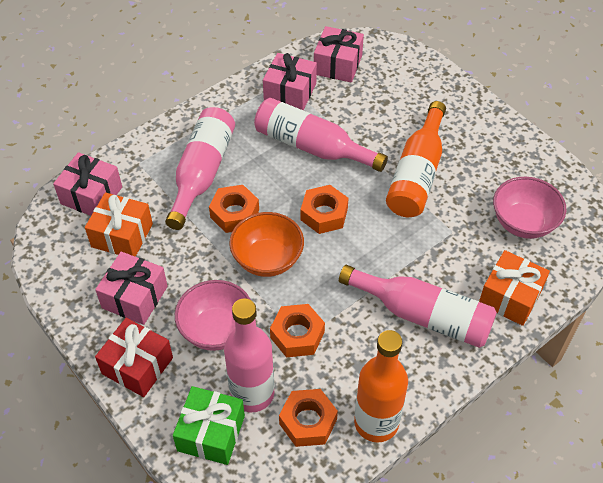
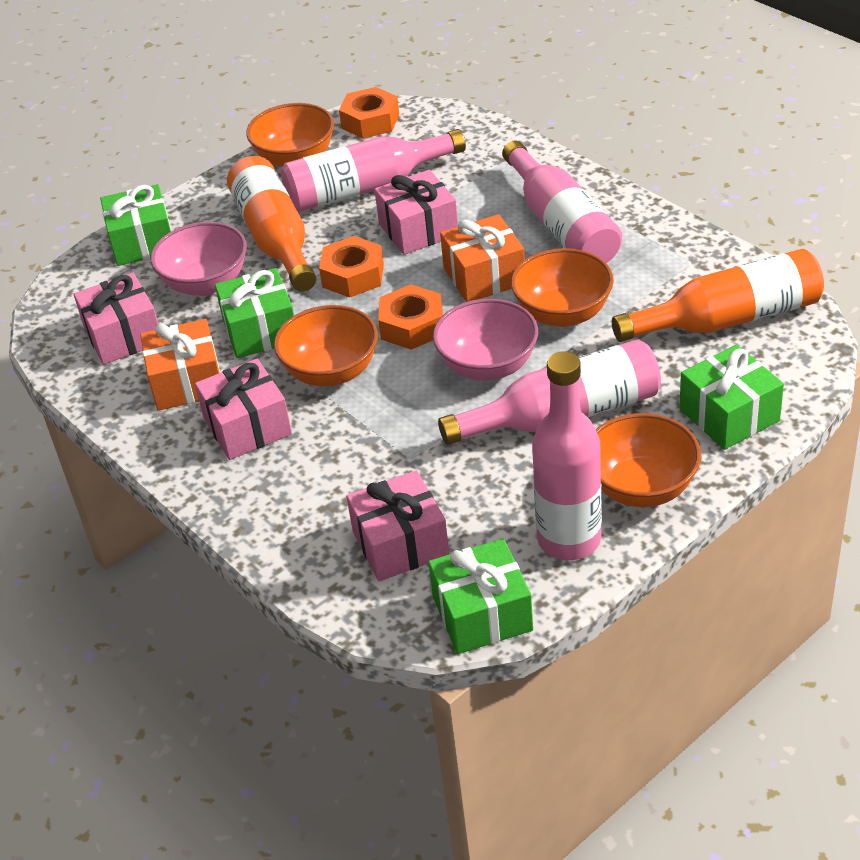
green gift: [173,386,245,465] = 1 -> [100,184,171,266] [215,268,294,358] [428,538,533,654] [679,345,784,450] = 4
orange bowl: [229,212,304,277] = 1 -> [246,103,334,167] [274,305,378,387] [511,248,614,327] [596,413,701,507] = 4
orange nut: [209,185,259,233] [270,304,325,358] [279,389,338,447] [301,185,349,234] = 4 -> [319,236,384,298] [339,87,399,139] [378,284,443,350] = 3
red gift: [95,318,173,397] = 1 -> none = 0

